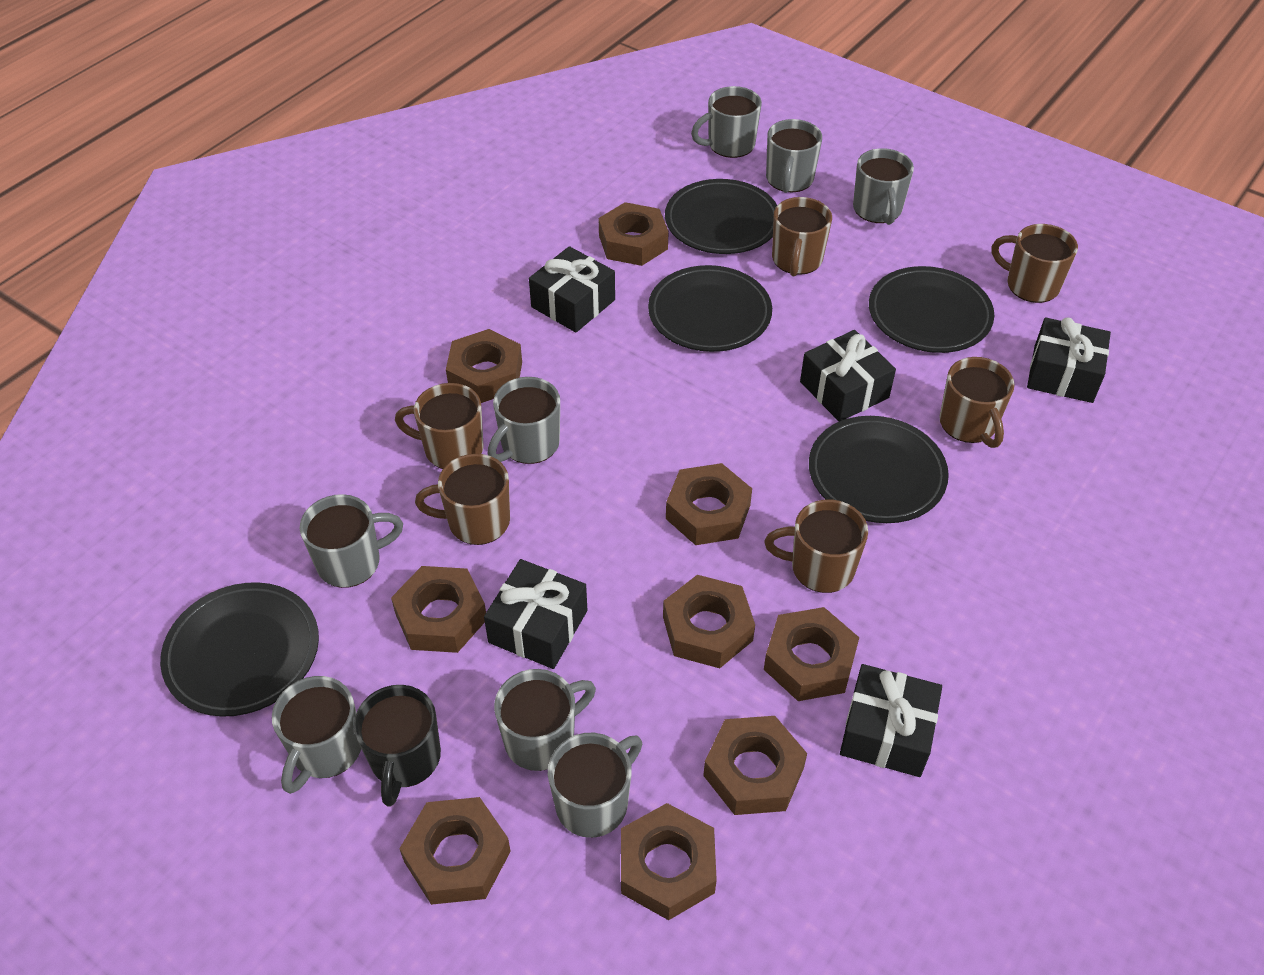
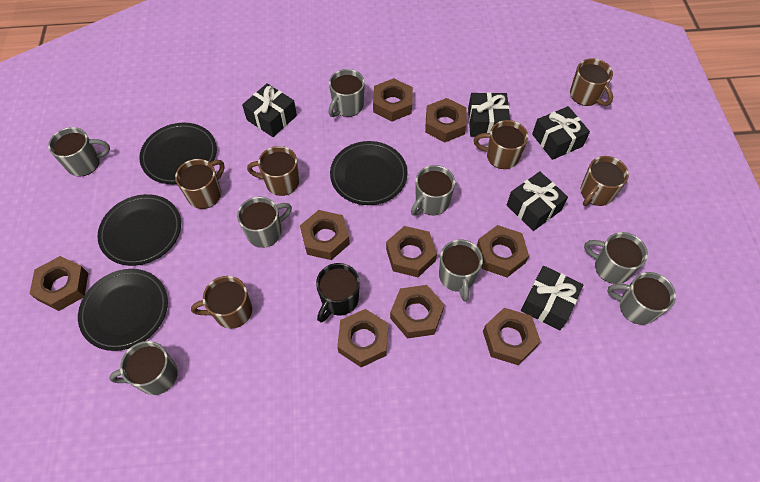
black plate: [160,582,319,717] [648,265,772,352] [665,179,777,254] [809,416,949,523] [869,266,994,353] = 5 -> [78,269,168,351] [97,194,181,266] [139,123,217,184] [330,141,408,205] = 4

